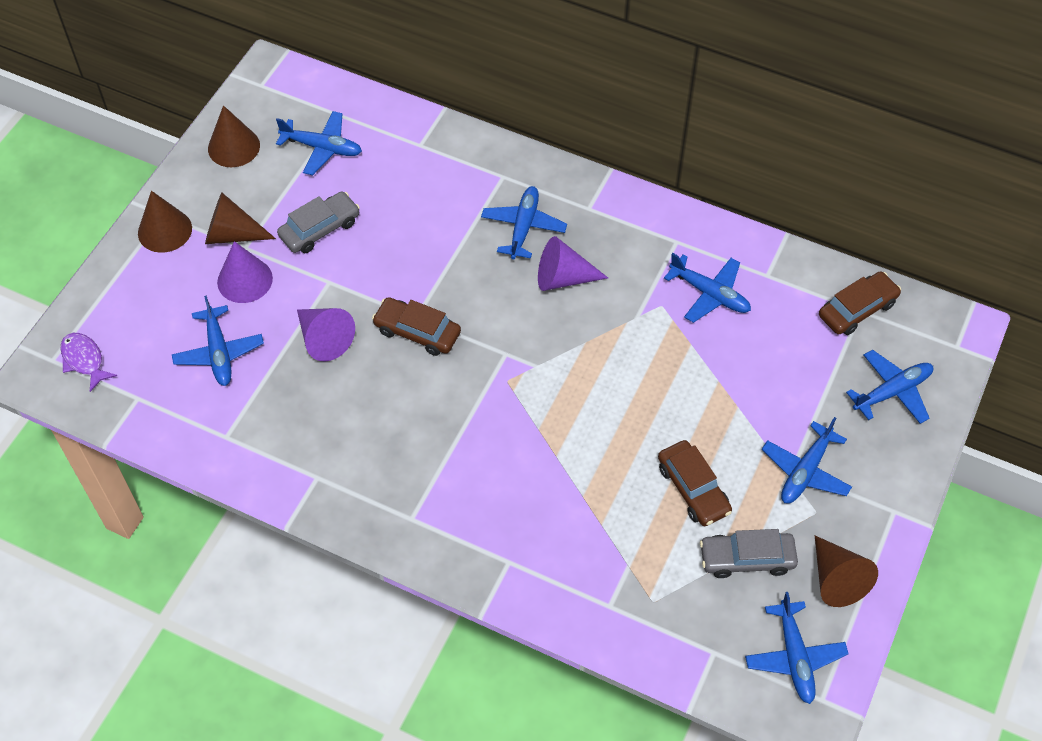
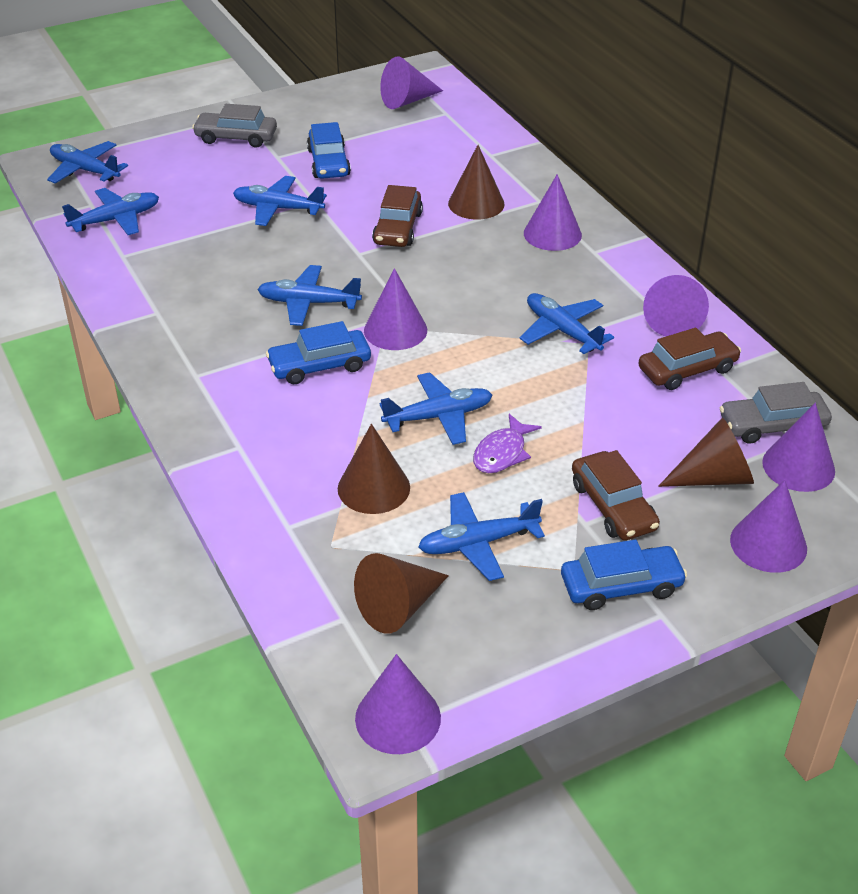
blue car: none = 0 -> [266,321,371,384] [307,122,351,179] [561,540,687,610] = 3
purple cone: [217,241,273,303] [297,308,355,361] [538,236,608,291] = 3 -> [355,654,441,754] [364,268,427,350] [380,56,443,109] [524,174,582,251] [643,275,709,336] [730,480,807,573] [762,403,835,492] = 7

